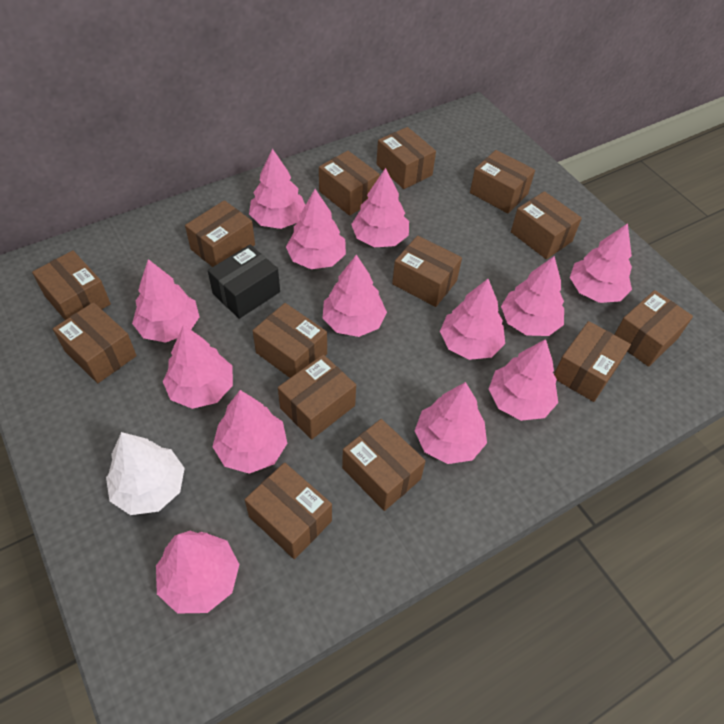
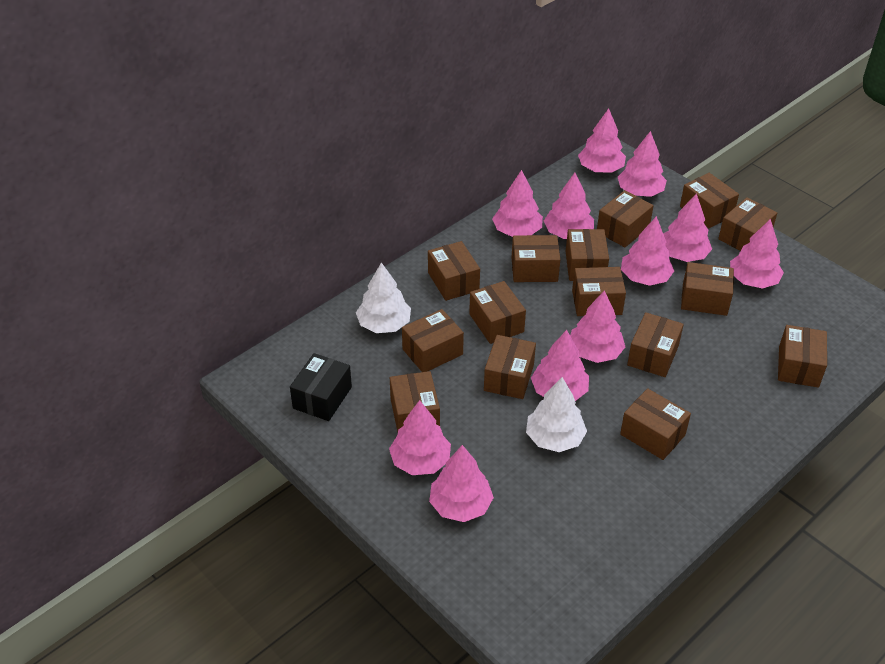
brown box: [32,250,111,320] [53,302,137,383] [185,200,255,267] [245,462,332,559] [253,303,327,378] [278,355,356,440] [319,151,380,216] [342,419,425,511] [376,127,436,189] [392,236,462,307] [470,150,535,213] [511,191,582,259] [554,321,631,402] [614,290,693,367] = 14 -> [390,371,440,432] [402,309,464,372] [428,241,480,301] [469,281,526,344] [484,335,536,399] [511,235,560,282] [566,229,609,281] [572,267,626,316] [597,190,654,247] [620,388,691,460] [627,312,684,377] [680,173,739,228] [681,262,734,316] [718,197,777,251] [778,325,827,388] = 15
pink tree: [132,259,199,343] [156,531,240,614] [163,325,233,409] [212,390,287,474] [249,149,305,229] [286,189,346,269] [323,255,387,337] [351,168,409,247] [415,382,487,464] [440,279,505,360] [489,339,558,421] [501,256,564,336] [570,223,632,303] = 13 -> [389,400,451,475] [429,445,494,522] [492,170,543,237] [531,330,589,401] [544,173,594,239] [570,290,625,363] [578,108,626,173] [618,131,667,197] [621,216,674,286] [663,193,712,262] [730,219,784,289] = 11
white tree: [106,432,185,515] = 1 -> [356,262,411,333] [526,377,587,452] = 2

